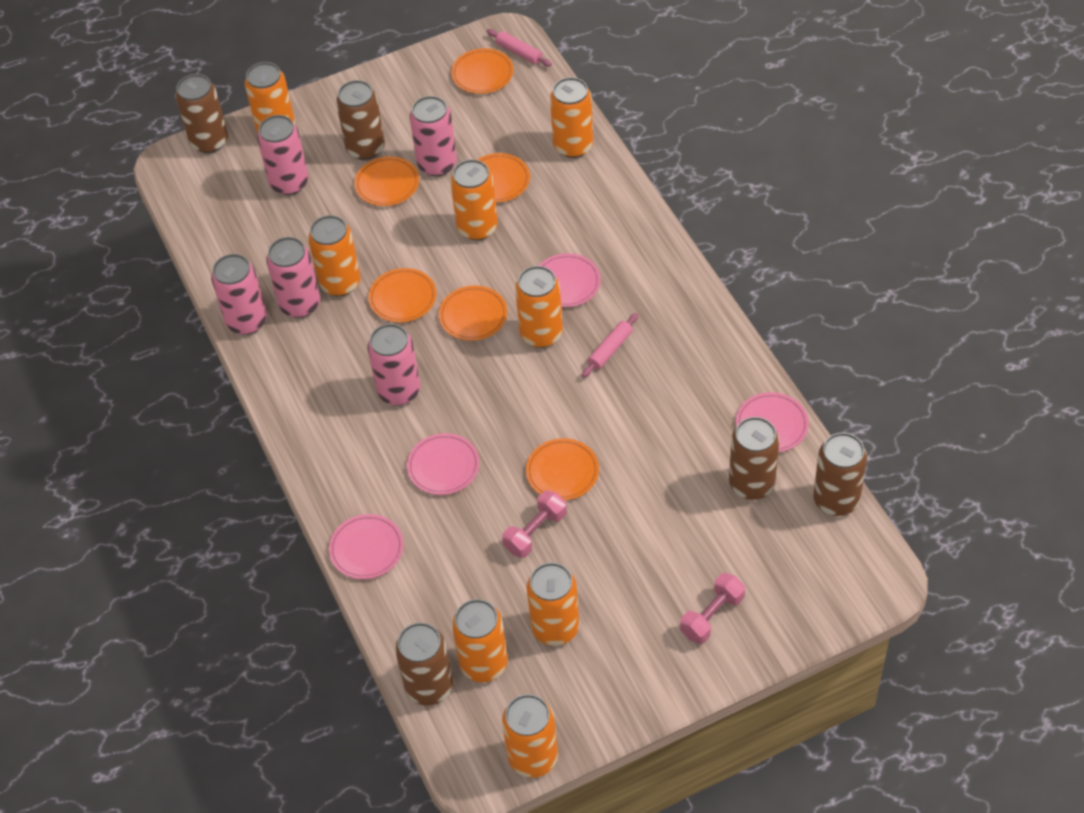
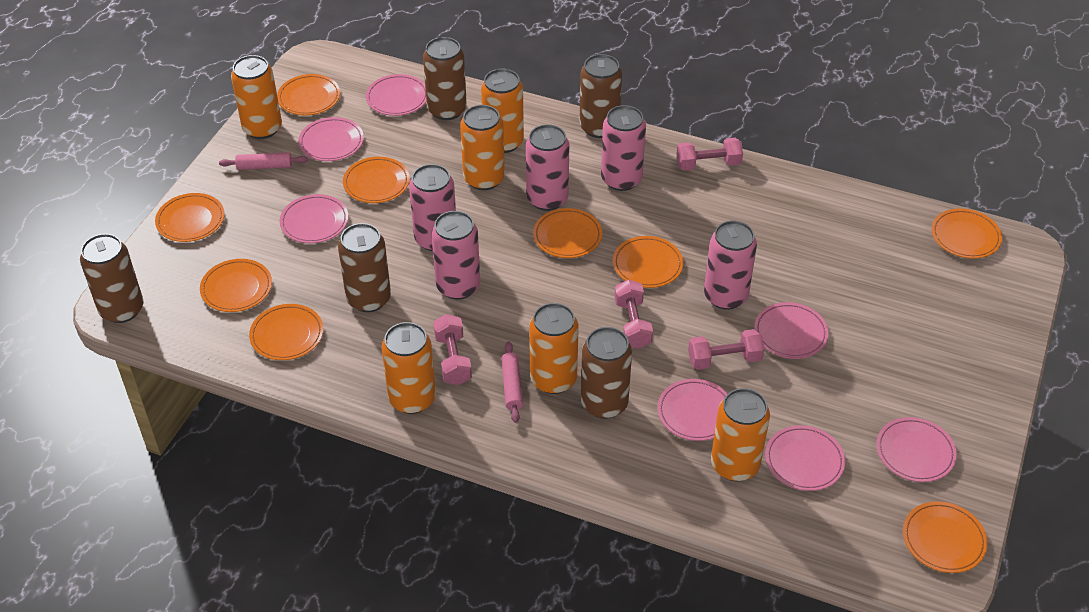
orange can: [245,62,295,133] [308,215,361,296] [450,159,498,240] [452,599,508,682] [502,694,558,778] [515,266,563,348] [527,562,579,646] [550,77,593,158] = 8 -> [231,55,282,139] [381,322,436,414] [460,105,505,190] [481,69,524,153] [529,303,579,394] [711,388,770,481] = 6
orange plate: [354,157,419,206] [368,268,436,322] [439,286,507,341] [451,48,514,94] [477,153,530,203] [526,438,599,500] = 6 -> [155,193,225,242] [200,259,272,312] [249,304,324,360] [277,74,340,115] [343,157,410,203] [533,208,602,258] [613,236,683,288] [903,501,988,573] [931,208,1002,259] = 9
pink dumbbell: [502,490,567,558] [680,573,745,644] = 2 -> [433,314,472,385] [614,279,653,349] [676,138,743,171] [688,329,764,370] = 4
pink plate: [329,514,404,579] [407,433,480,495] [539,253,601,307] [736,392,809,452] = 4 -> [279,194,348,243] [299,117,364,161] [366,74,427,116] [657,379,728,441] [754,302,828,359] [765,425,845,491] [876,417,957,482] = 7

